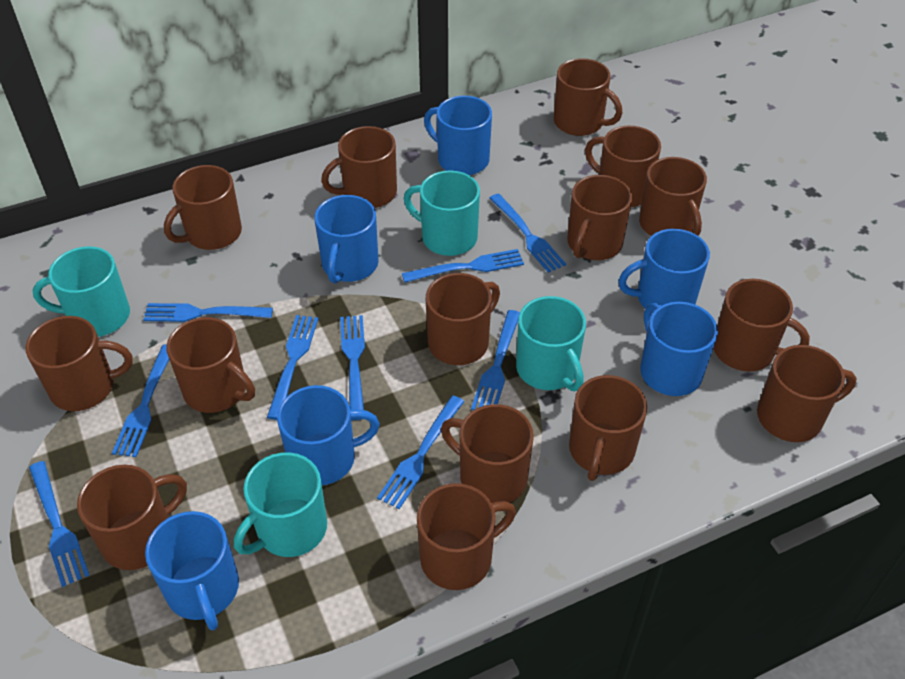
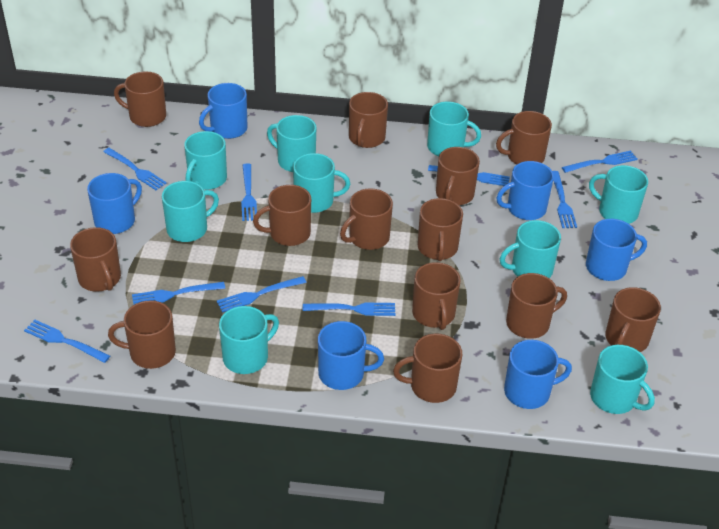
brown mug: [26,316,133,411] [77,465,187,570] [164,165,242,250] [166,317,255,413] [321,126,397,208] [417,483,516,590] [426,273,500,365] [441,404,534,503] [554,58,622,136] [567,175,632,260] [569,375,647,481] [585,126,661,207] [639,157,707,236] [713,279,810,372] [757,345,857,442] = 15 -> [70,227,121,292] [108,300,176,369] [114,71,166,127] [253,185,311,246] [340,188,393,250] [349,92,388,148] [393,333,462,403] [412,262,461,330] [418,198,463,261] [436,147,480,205] [496,111,552,165] [506,273,567,339] [606,287,661,352] = 13
turquoise mug: [33,246,130,337] [234,452,327,557] [404,170,480,256] [516,296,586,391] = 4 -> [162,181,219,242] [184,131,227,190] [219,306,279,374] [267,115,316,172] [293,153,350,213] [427,102,481,156] [500,220,561,278] [589,165,648,224] [590,345,655,414] = 9

